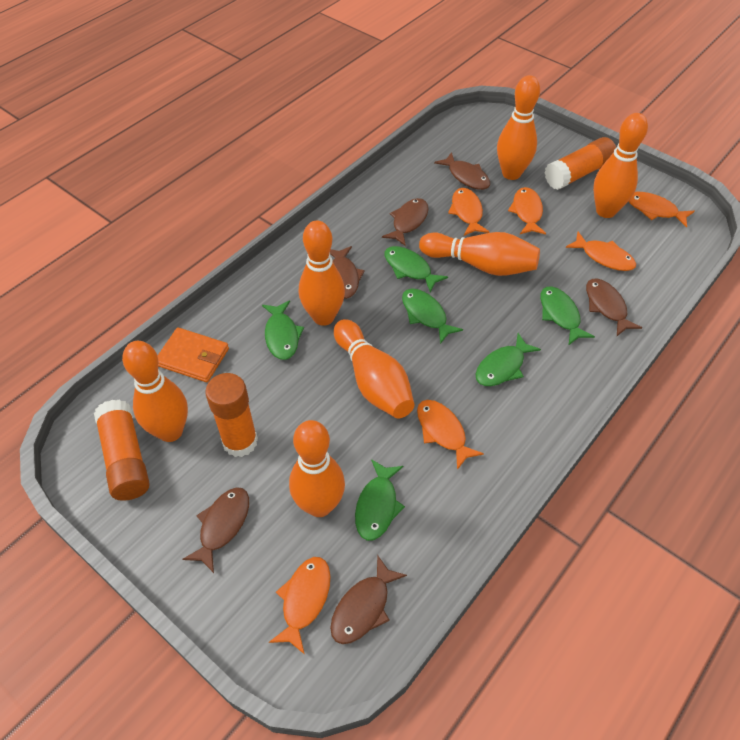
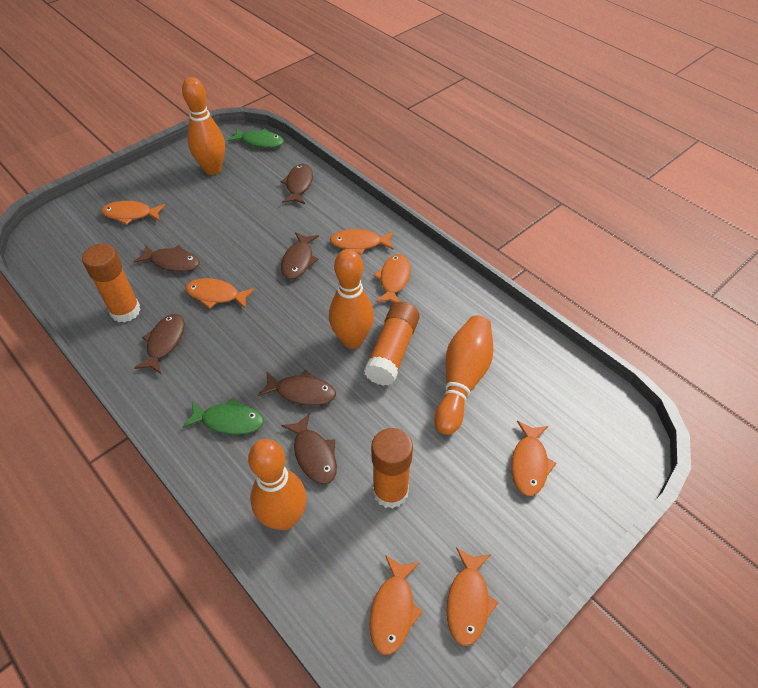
green fish: [262,301,304,360] [355,459,405,541] [384,246,448,292] [402,288,463,344] [476,333,541,386] [540,286,595,346] = 6 -> [183,397,264,435] [228,128,284,148] = 2
orange bowling pin: [122,341,188,442] [289,420,345,517] [299,221,345,326] [334,319,414,419] [419,232,540,276] [497,75,540,180] [593,113,648,218] = 7 -> [182,77,225,175] [248,439,307,530] [329,249,374,349] [434,315,493,435] = 4
orange fish: [269,557,331,654] [417,400,484,470] [448,188,489,236] [508,187,546,234] [566,232,636,271] [628,192,695,227] = 6 -> [101,201,165,225] [185,278,255,309] [330,229,394,255] [369,555,423,655] [374,254,411,303] [446,548,499,646] [511,421,557,496] = 7
orange wallet: [157,327,229,382] = 1 -> none = 0

